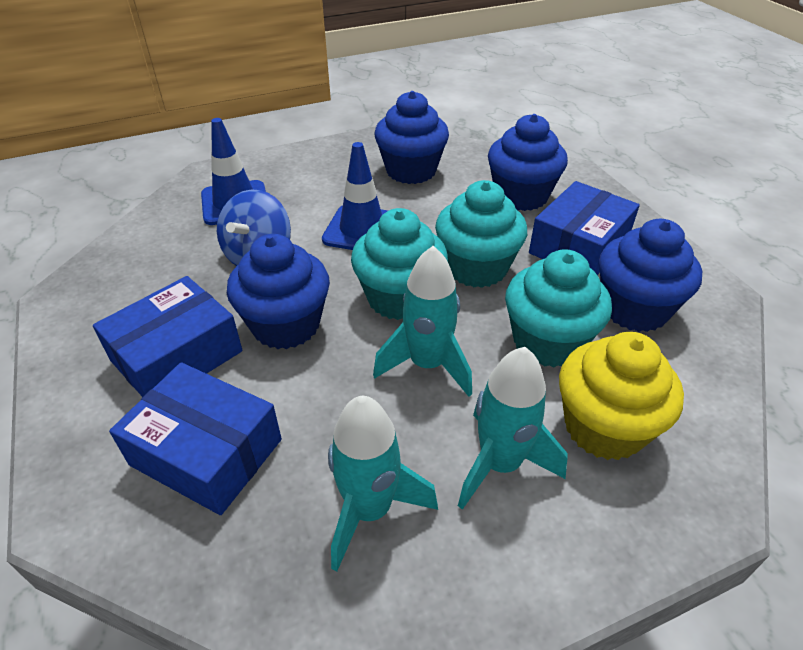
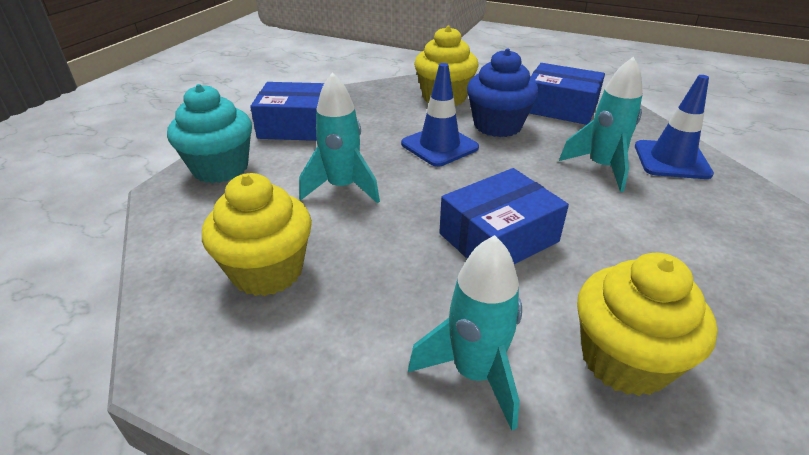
blue cupcake: [227,234,330,349] [375,91,449,184] [488,114,568,211] [599,219,702,332] = 4 -> [467,48,539,137] = 1
blue spinning top: [217,190,291,266] = 1 -> none = 0
turquoise cupcake: [351,208,448,320] [435,180,527,288] [505,249,612,367] = 3 -> [167,84,252,183] = 1
yellow cupcake: [559,332,684,460] = 1 -> [202,173,312,296] [414,26,478,106] [577,253,718,396] = 3

